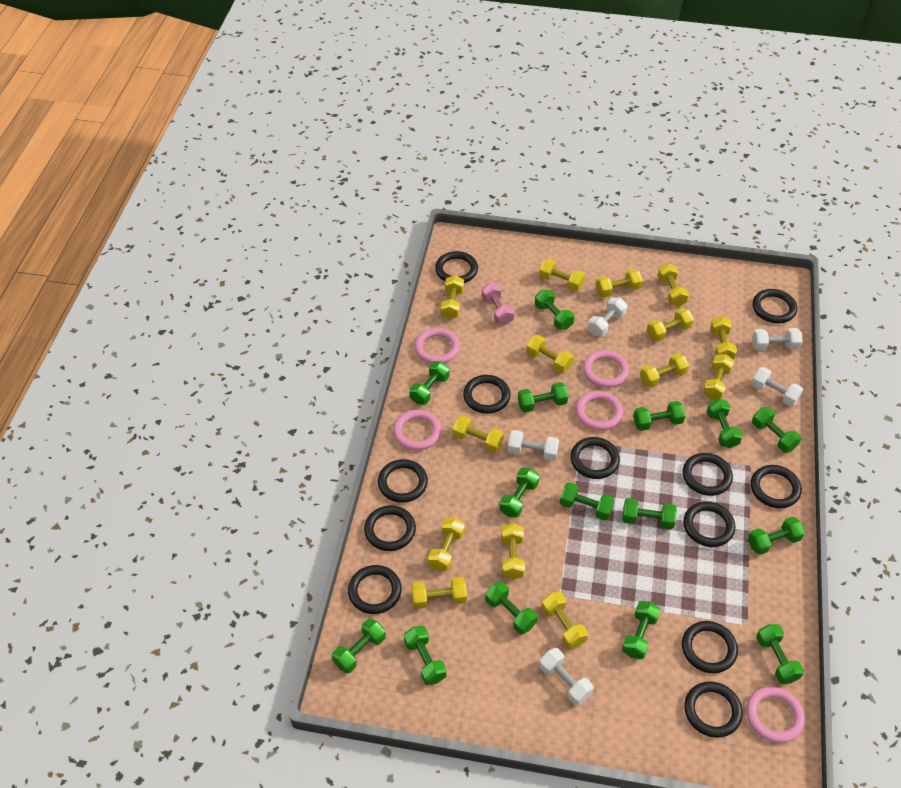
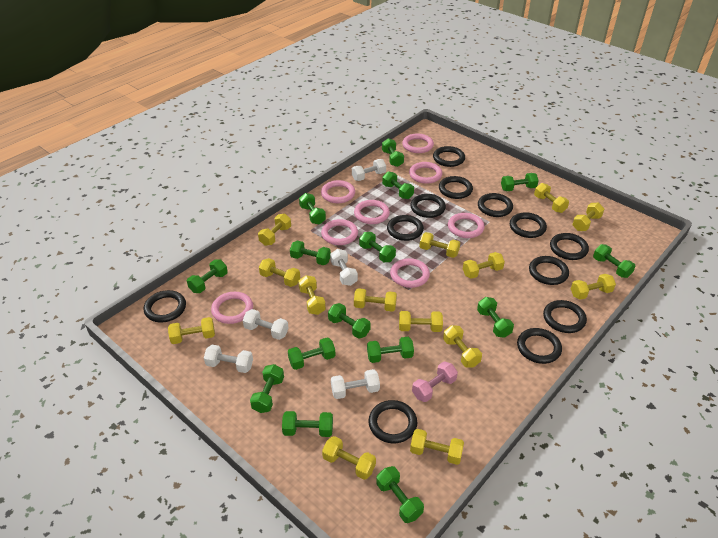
pink ring: [393,410,442,450] [414,328,460,363] [575,391,623,430] [583,350,629,388] [746,687,805,743] = 5 -> [211,292,253,324] [321,180,355,203] [321,219,358,245] [354,200,390,224] [390,258,430,288] [402,133,434,153] [409,162,442,184] [448,213,485,238] = 8

